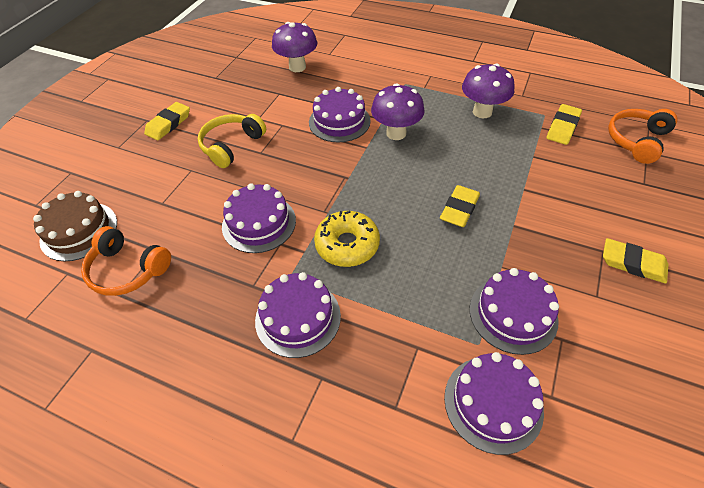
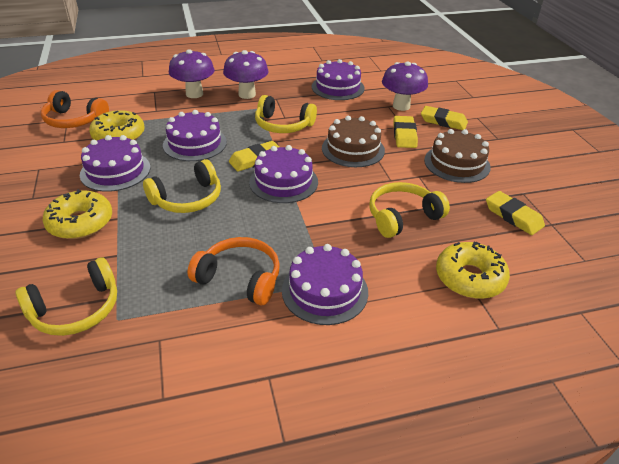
brown cake: [33,191,117,261] = 1 -> [322,116,385,167] [424,129,491,183] = 2
yellow donut: [314,211,380,267] = 1 -> [43,189,112,239] [89,110,145,140] [436,242,510,299] = 3
yellow headphones: [198,114,266,168] = 1 -> [15,257,117,336] [143,159,221,213] [255,95,317,133] [369,182,450,238] = 4

